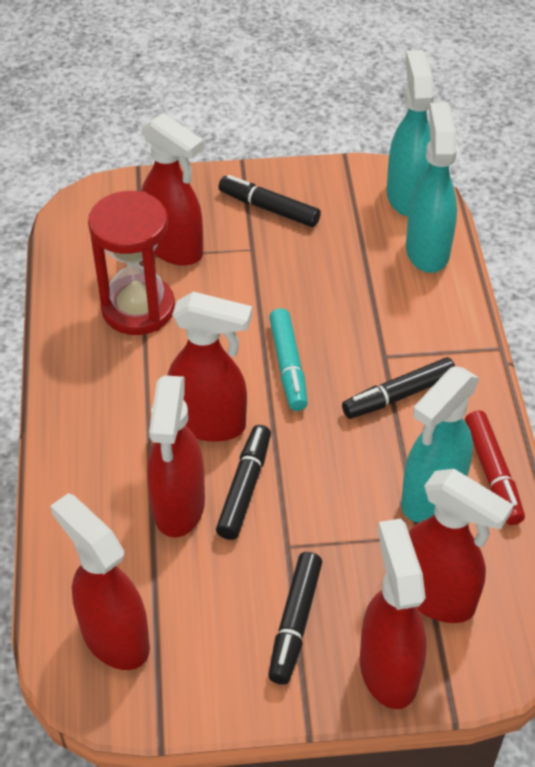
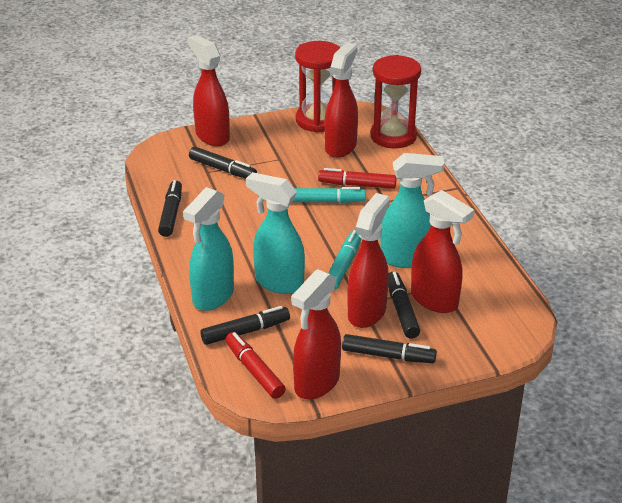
black marker: [216,425,271,540] [218,175,321,227] [268,552,322,685] [342,357,455,419] = 4 -> [158,180,182,237] [189,146,257,178] [200,306,290,345] [342,334,437,363] [388,272,420,339] = 5
red hourglass: [88,191,175,335] = 1 -> [295,41,340,133] [370,55,421,148] = 2
red marker: [465,410,525,525] = 1 -> [225,332,286,399] [318,168,397,189] = 2
red spray bottle: [50,493,150,670] [141,113,204,266] [147,375,205,537] [167,292,252,442] [360,519,427,709] [409,469,514,623] = 6 -> [187,35,230,146] [291,269,341,400] [325,43,358,158] [347,193,390,328] [411,190,474,313] = 5
turquoise marker: [269,308,308,411] = 1 -> [293,187,366,203] [328,230,361,290] = 2

